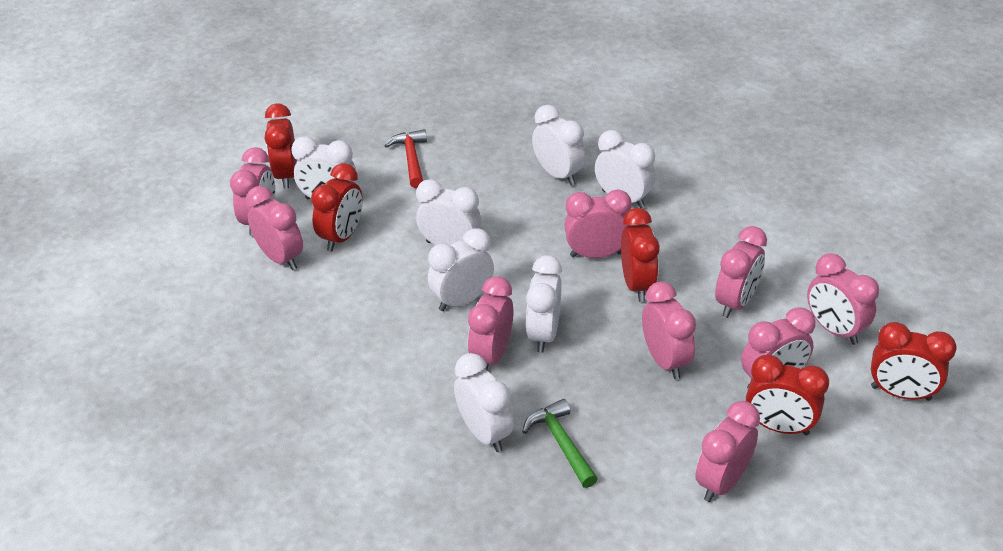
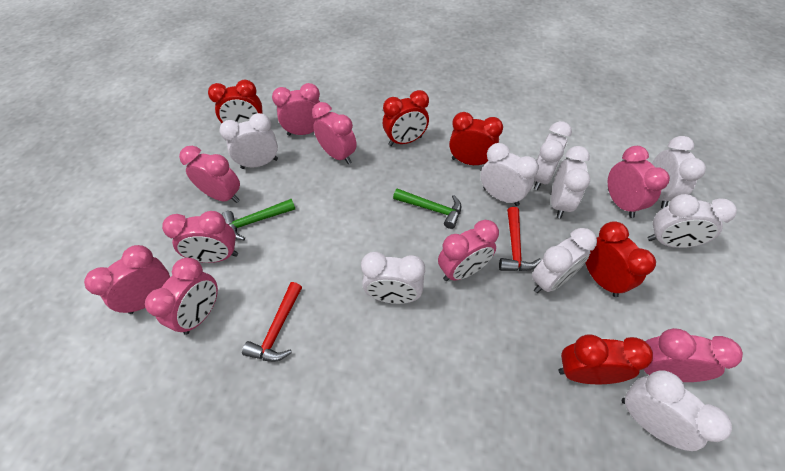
green hammer: [522,399,598,488] = 1 -> [221,199,295,240] [393,188,462,229] = 2
red hammer: [384,129,427,188] = 1 -> [242,282,302,362] [499,207,541,271] = 2
white clock: [291,136,357,199] [416,179,481,245] [428,228,494,311] [454,353,514,452] [526,255,562,353] [532,105,586,186] [595,130,656,208] = 7 -> [220,113,278,169] [361,252,425,304] [481,143,539,206] [532,228,597,293] [534,121,572,190] [551,146,590,219] [622,371,732,451] [647,194,737,248] [652,136,706,208] = 9

